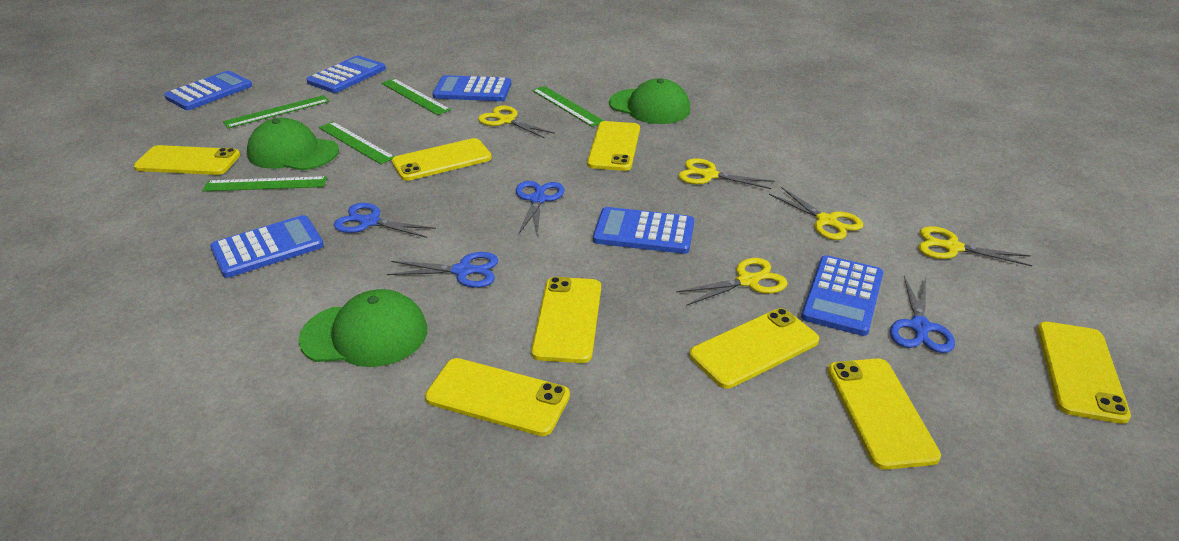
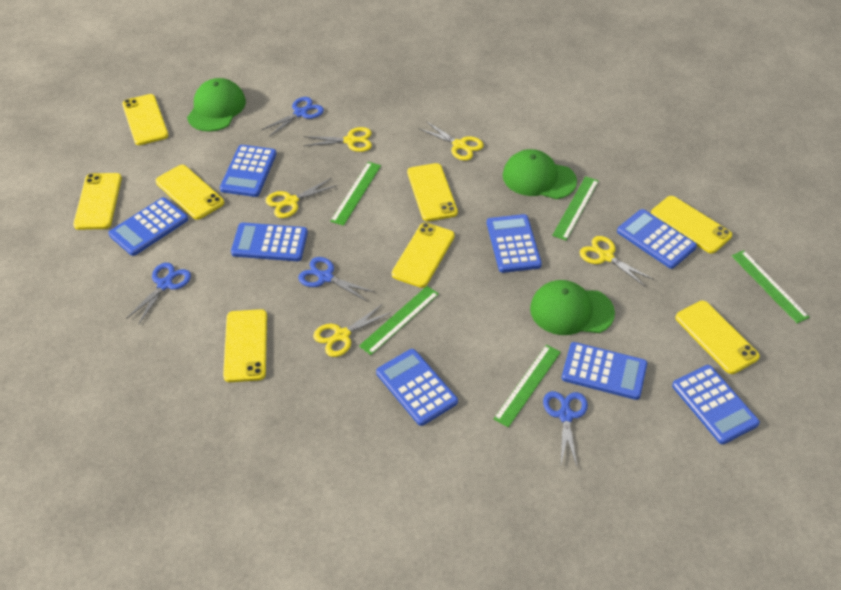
blue calculator: [164,71,252,110] [210,215,324,278] [306,56,386,93] [433,75,511,101] [593,207,694,254] [801,255,883,336] = 6 -> [108,197,188,256] [220,145,276,197] [231,223,308,261] [376,349,458,426] [487,214,542,273] [562,342,647,400] [617,209,697,269] [672,365,760,444] = 8

